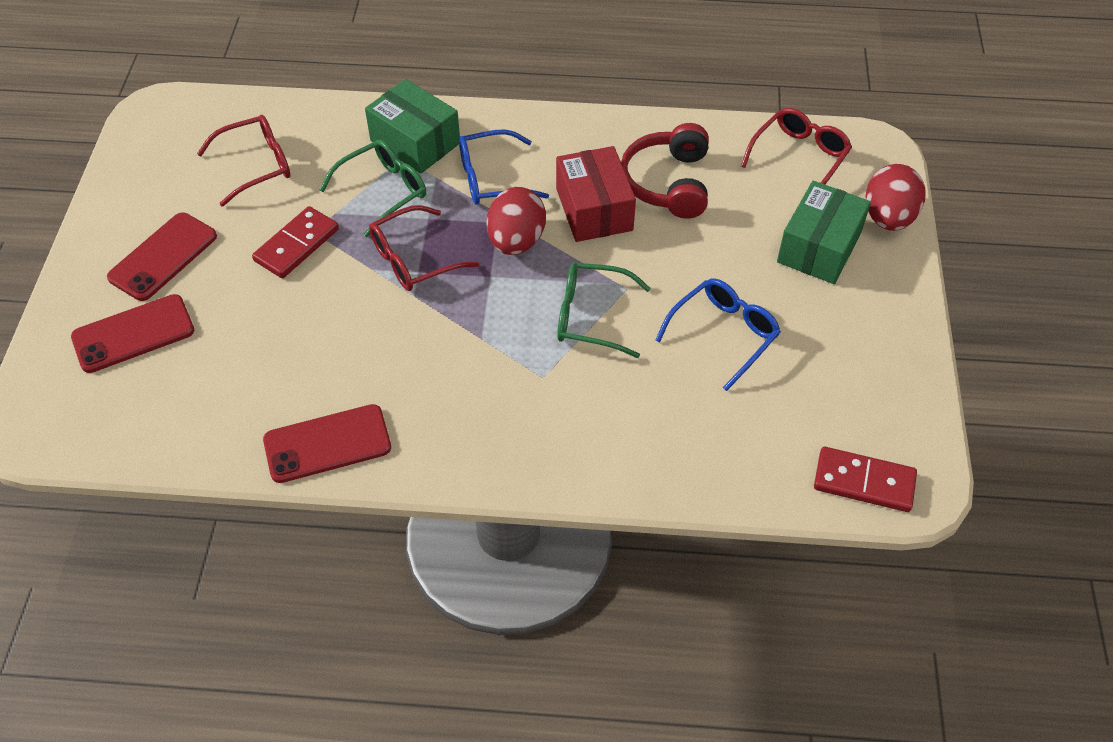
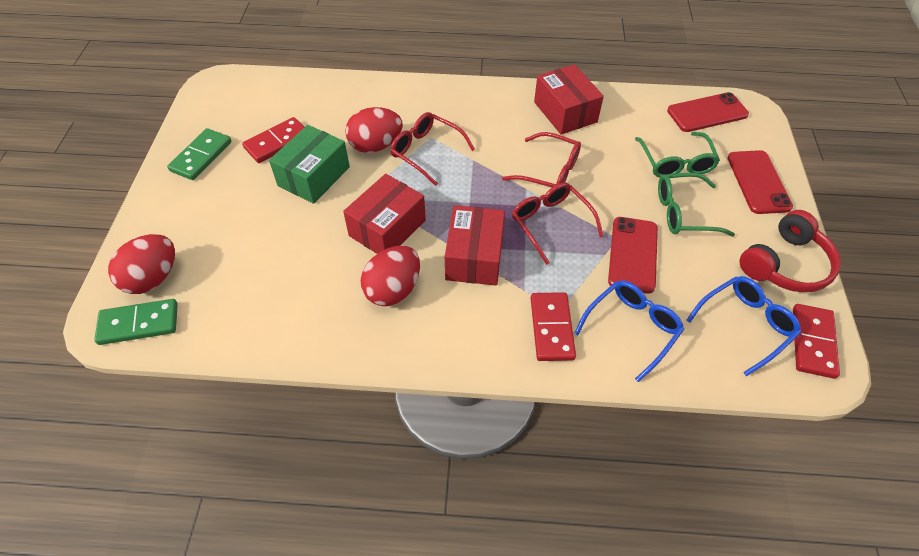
green box: [365,79,460,173] [777,181,871,284] = 2 -> [269,125,350,204] = 1
green domino: none = 0 -> [94,299,178,345] [167,128,232,180] = 2
red box: [556,146,636,242] = 1 -> [343,174,426,254] [445,205,505,285] [534,64,604,135] = 3
red domino: [252,206,339,278] [814,447,917,512] = 2 -> [242,117,304,163] [531,292,576,361] [793,304,840,379] = 3
red egg: [487,187,546,255] [865,164,926,231] = 2 -> [108,234,175,294] [345,107,403,153] [361,246,420,306] = 3

